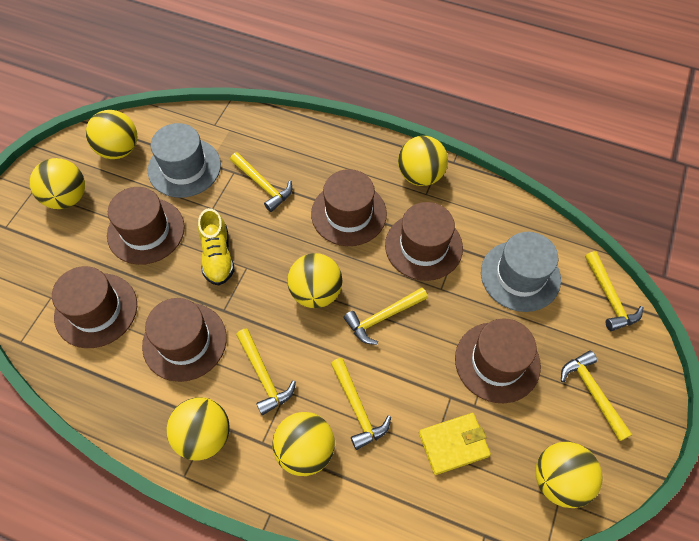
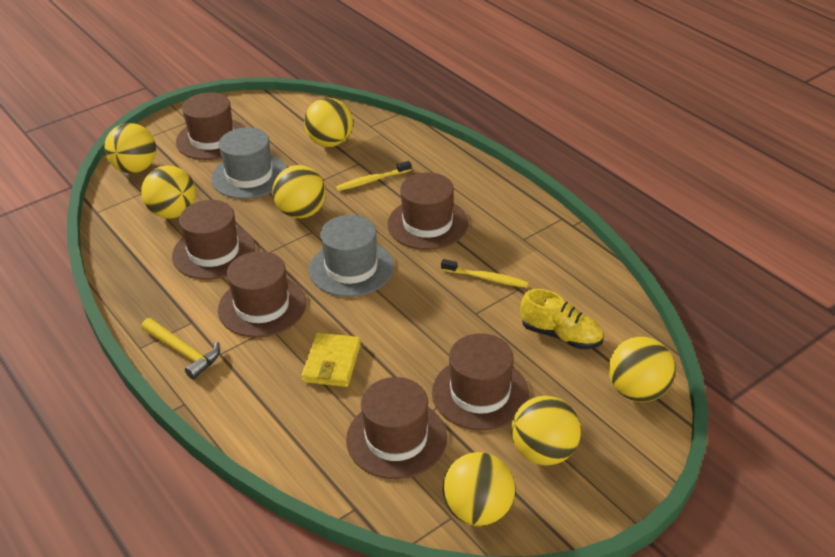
yellow hammer: [230,152,292,212] [236,328,296,415] [331,358,391,450] [344,288,428,345] [561,351,632,441] [585,251,643,331] = 6 -> [141,318,220,380] = 1
yellow toothbrush: none = 0 -> [336,161,411,191] [441,259,529,288] = 2

